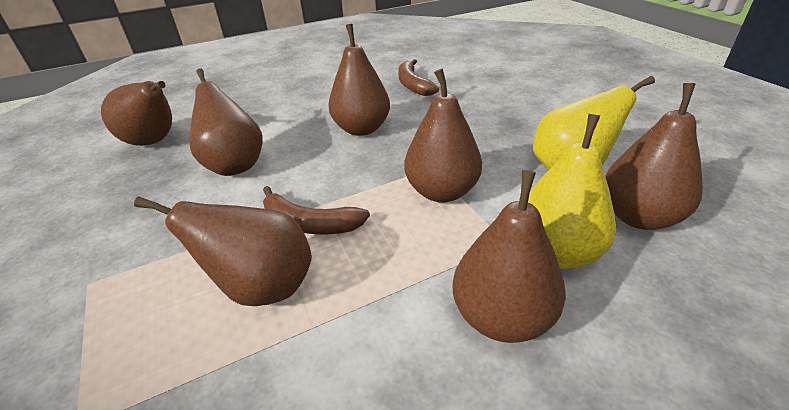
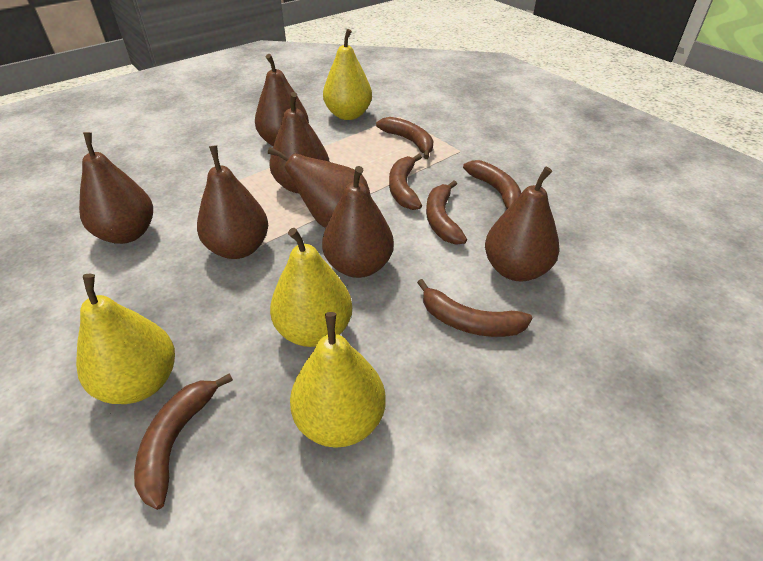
brown banana: [263,186,370,235] [398,59,439,96] = 2 -> [134,373,233,510] [376,117,434,159] [389,154,422,210] [417,279,532,337] [426,181,467,245] [463,160,521,209] = 6
yellow pear: [528,114,616,269] [533,76,655,170] = 2 -> [76,274,175,404] [270,228,352,347] [290,312,386,448] [323,29,372,120] = 4

